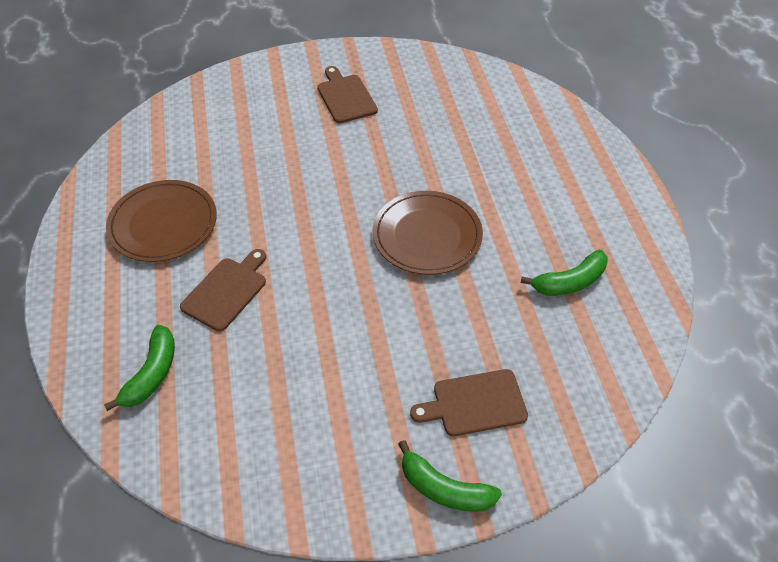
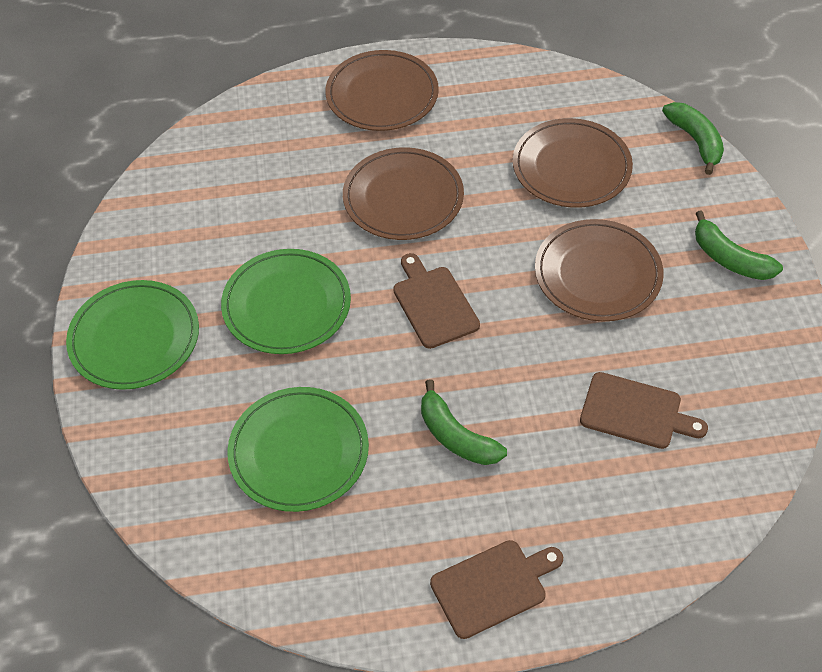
brown plate: [106,180,217,262] [373,191,483,275] = 2 -> [325,50,439,131] [343,147,464,240] [513,118,633,208] [535,219,664,321] = 4
green plate: none = 0 -> [66,280,199,390] [221,249,351,354] [227,387,369,512] = 3

